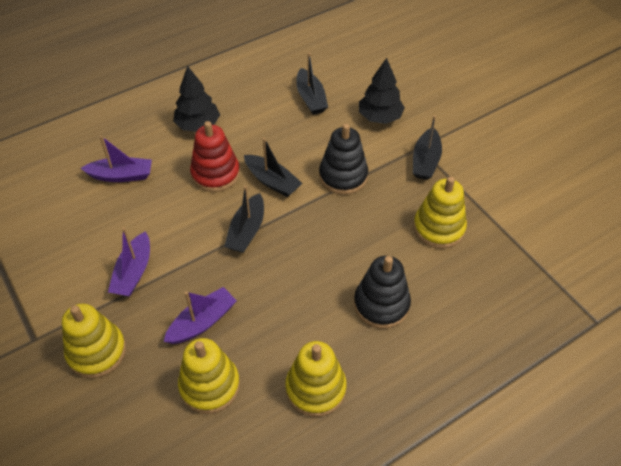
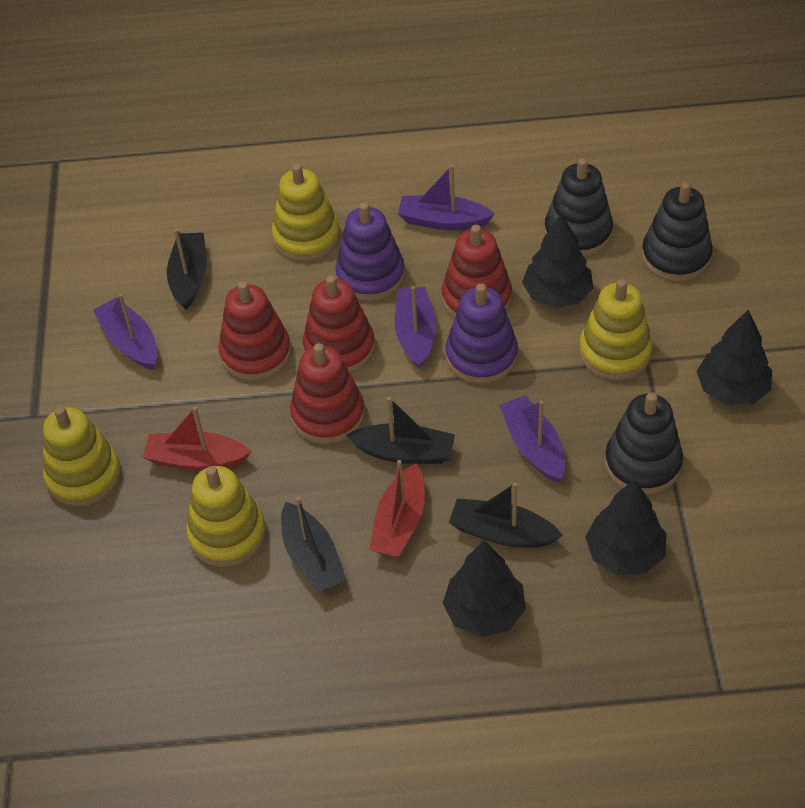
black stacking toy: [319,124,368,195] [354,256,411,329] = 2 -> [544,158,613,257] [605,392,683,495] [642,182,713,282] = 3
black tree: [173,66,220,132] [359,58,405,124] = 2 -> [443,540,526,637] [522,213,593,308] [585,479,667,575] [696,310,772,405] = 4
purple boat: [81,135,152,182] [108,227,150,296] [164,287,237,344] = 3 -> [93,294,157,370] [395,286,436,369] [398,165,495,231] [499,395,565,482] = 4
purple stacking toy: none = 0 -> [335,202,405,301] [445,283,518,384] = 2
red boat: none = 0 -> [143,407,252,471] [369,460,425,557] = 2
red stacking toy: [190,121,240,192] = 1 -> [218,281,291,381] [290,343,365,444] [303,275,375,373] [442,225,512,318] = 4

